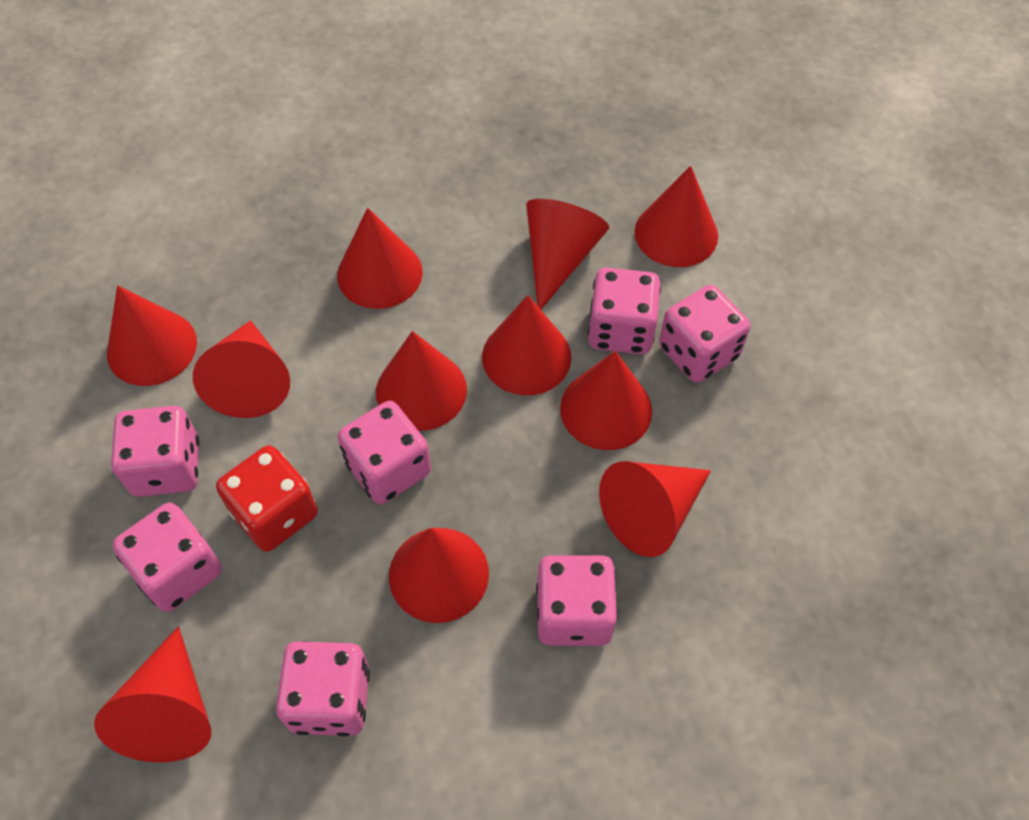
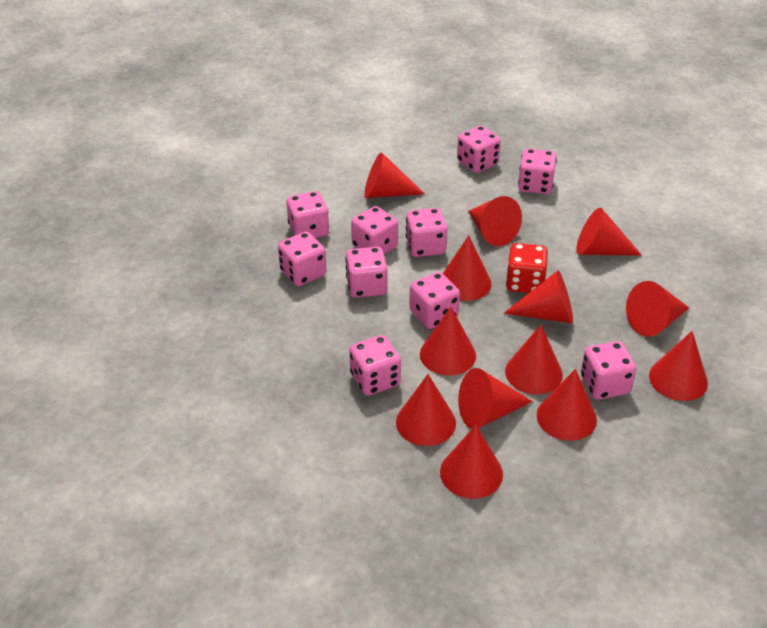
pink dice: [111,406,199,497] [112,503,222,612] [276,641,370,736] [337,401,431,504] [536,555,618,646] [588,268,661,354] [659,285,750,383] = 7 -> [278,232,327,286] [287,191,329,238] [345,247,388,298] [349,335,401,396] [351,206,398,254] [406,208,447,257] [409,272,460,329] [457,126,501,173] [518,149,557,194] [581,341,636,400] = 10
red cone: [94,626,211,763] [107,286,197,386] [193,320,290,418] [337,208,423,309] [376,331,467,431] [389,528,489,623] [482,295,571,395] [526,199,609,309] [560,351,652,450] [599,461,711,557] [635,166,718,267] = 11 -> [364,152,425,198] [396,374,456,446] [420,307,476,376] [440,425,503,499] [443,235,492,301] [458,368,533,429] [468,196,522,246] [504,270,573,323] [505,325,563,394] [537,369,597,441] [576,208,642,256] [626,281,689,337] [649,331,708,401] = 13

